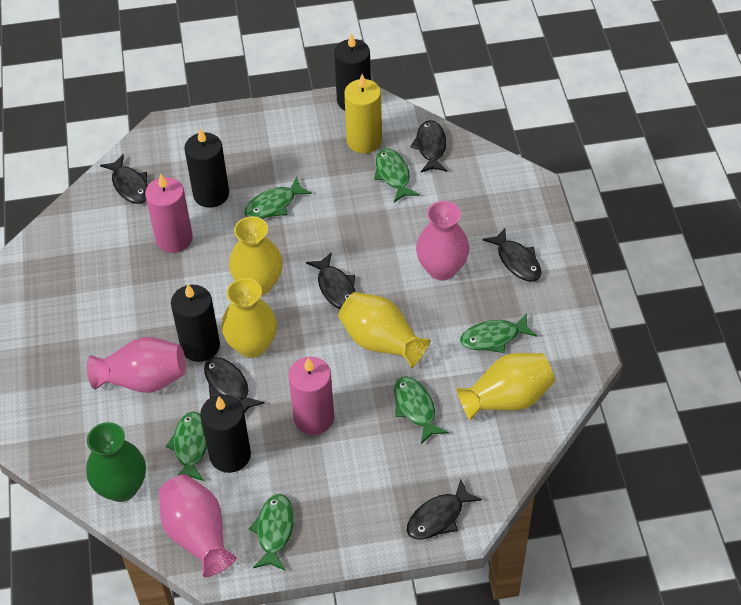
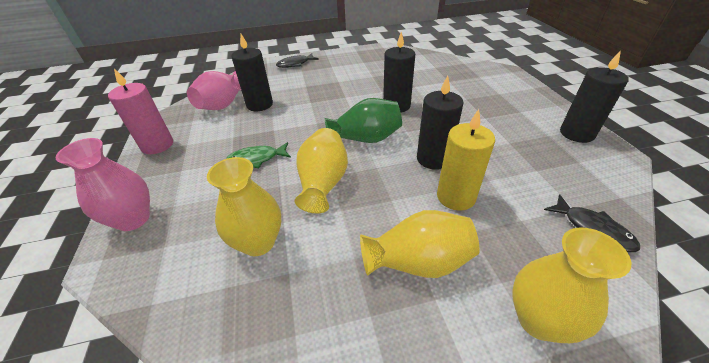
black fish: [100,154,148,204] [204,357,265,414] [306,252,355,309] [407,479,482,540] [410,120,447,172] [483,228,542,282] = 6 -> [276,53,319,68] [544,194,640,252] = 2
green fish: [166,412,207,481] [244,177,312,219] [249,494,294,570] [374,148,419,202] [394,376,449,444] [460,313,537,353] = 6 -> [226,142,291,168] = 1
pink candle: [145,174,193,253] [288,357,334,435] = 2 -> [108,68,173,154] = 1
pink vase: [87,337,186,393] [159,474,236,577] [416,201,469,281] = 3 -> [56,138,150,231] [187,71,241,110] = 2

